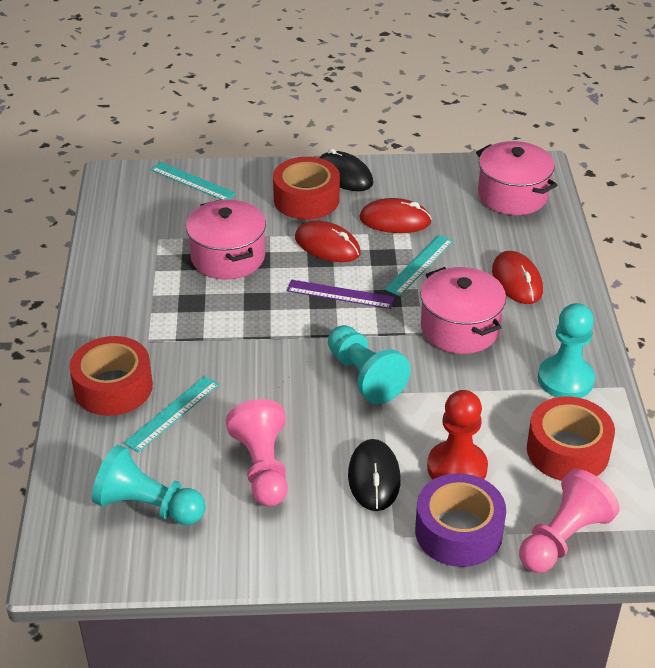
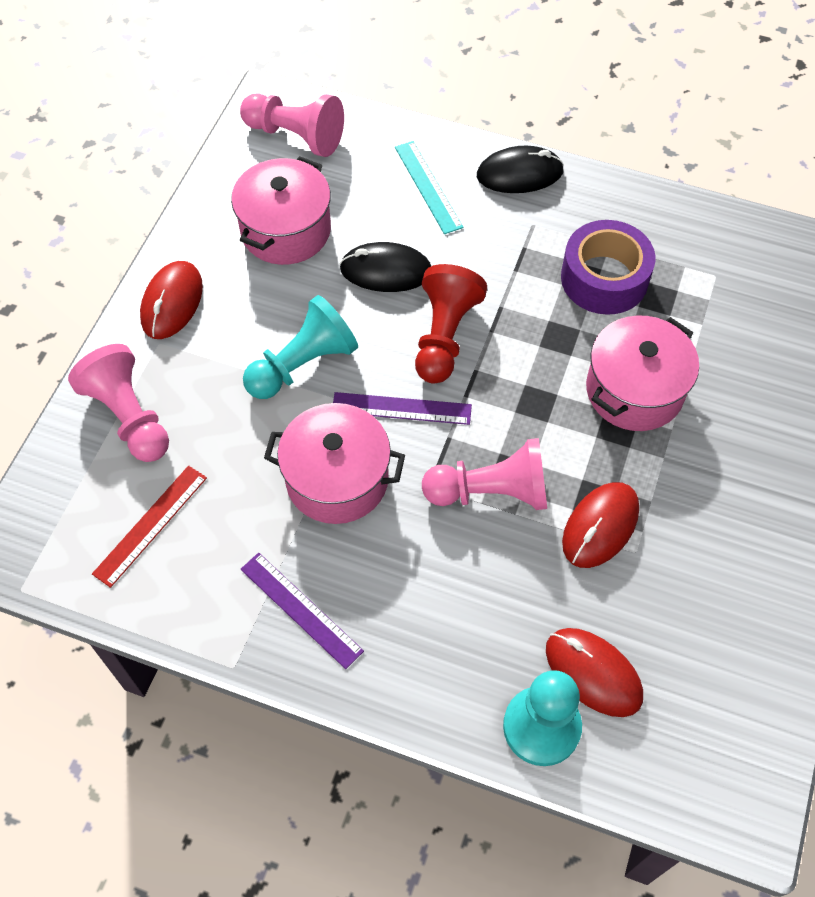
pink pawn: [226,399,288,506] [519,469,620,573] = 2 -> [68,344,169,462] [240,93,344,157] [422,438,547,510] = 3
purple ruler: [286,280,395,309] = 1 -> [240,553,364,669] [333,392,472,425] = 2
red ruler: none = 0 -> [92,465,207,588] = 1
red tape: [69,336,153,416] [273,157,340,219] [527,397,615,481] = 3 -> none = 0
turquoise pawn: [92,445,206,525] [328,325,411,404] [538,303,595,398] = 3 -> [243,295,358,399] [503,670,582,766] = 2
turquoise ruler: [124,376,219,453] [150,162,236,200] [385,235,453,296] = 3 -> [395,141,463,234] = 1

